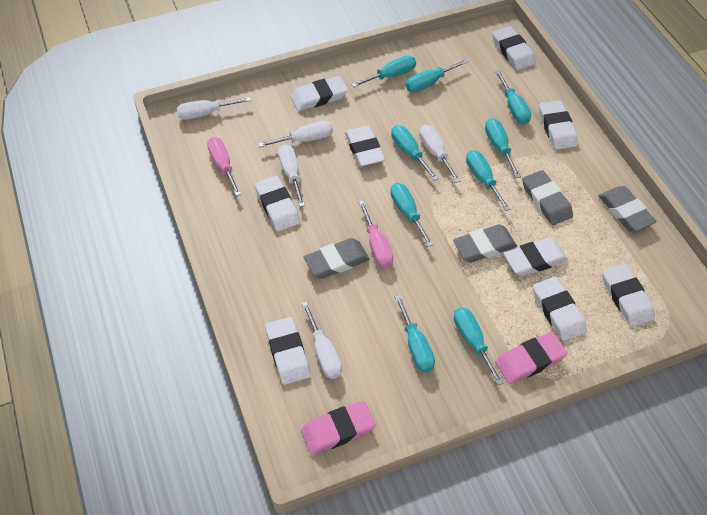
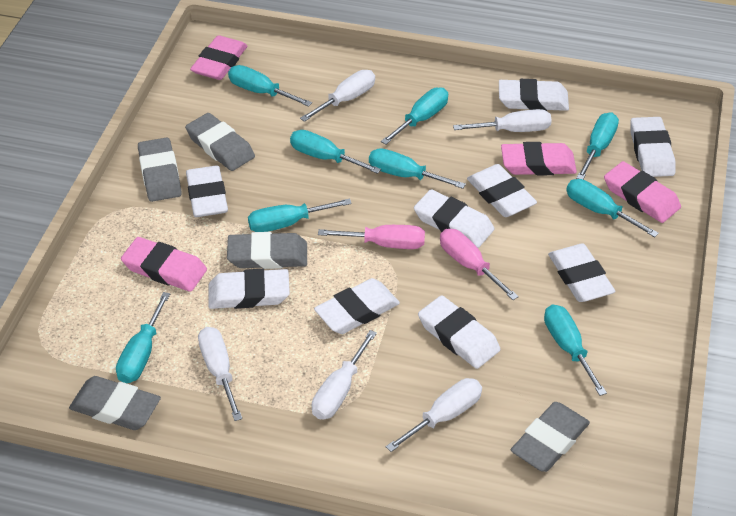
grey eraser: [304,238,370,279] [453,224,517,263] [522,170,573,225] [599,186,657,232] = 4 -> [69,376,161,430] [138,137,182,202] [185,113,255,171] [227,232,307,269] [511,402,590,472] = 5
pink eraser: [301,401,376,455] [495,332,567,384] = 2 -> [121,237,207,292] [190,35,247,80] [501,142,577,176] [604,161,681,223] = 4

